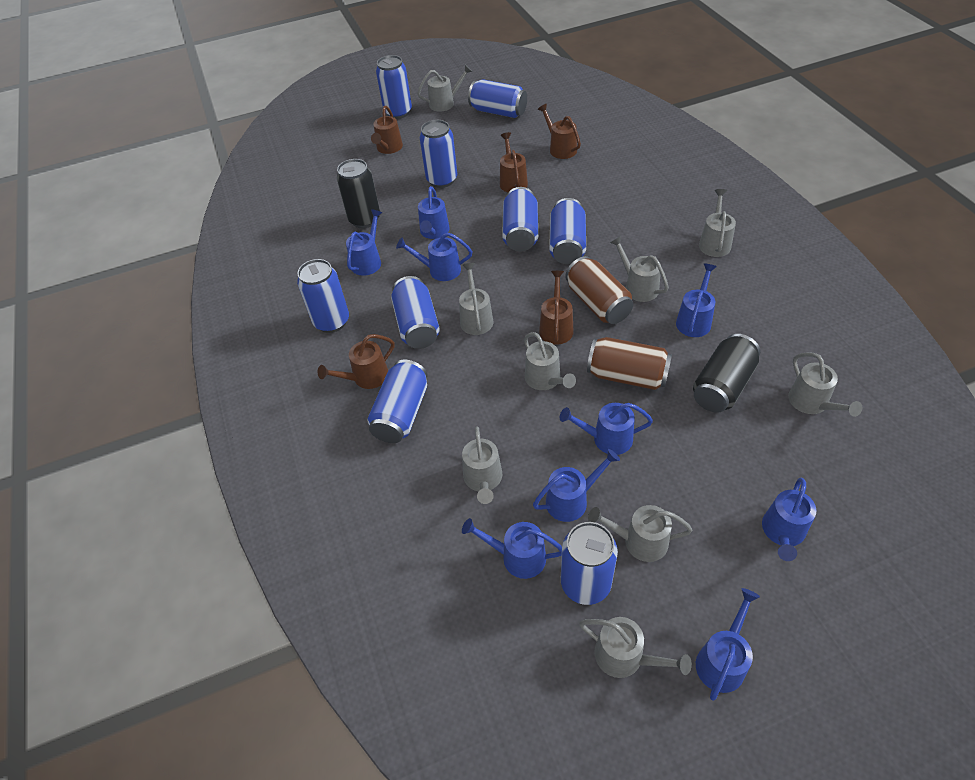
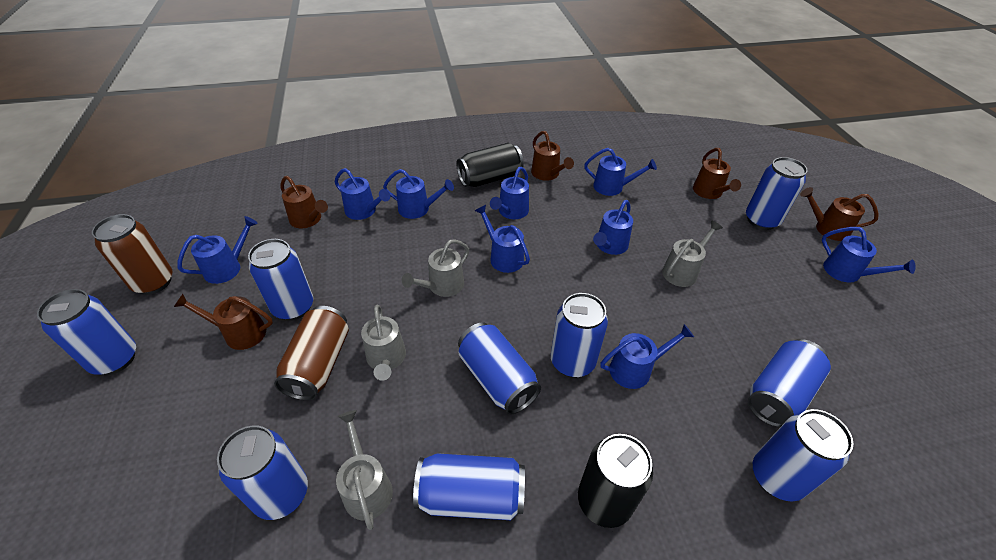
grey watering can: [417,65,472,112] [459,263,493,335] [462,427,502,504] [524,332,576,390] [579,617,692,678] [588,505,693,562] [610,236,669,302] [699,189,736,257] [788,352,862,417] = 9 -> [336,410,393,530] [361,305,406,381] [402,239,469,297] [662,221,723,287] = 4

